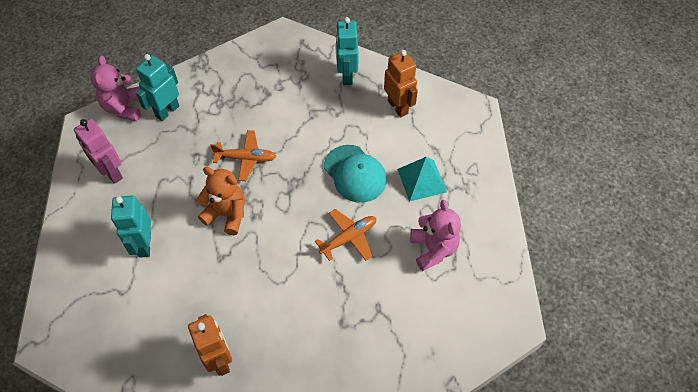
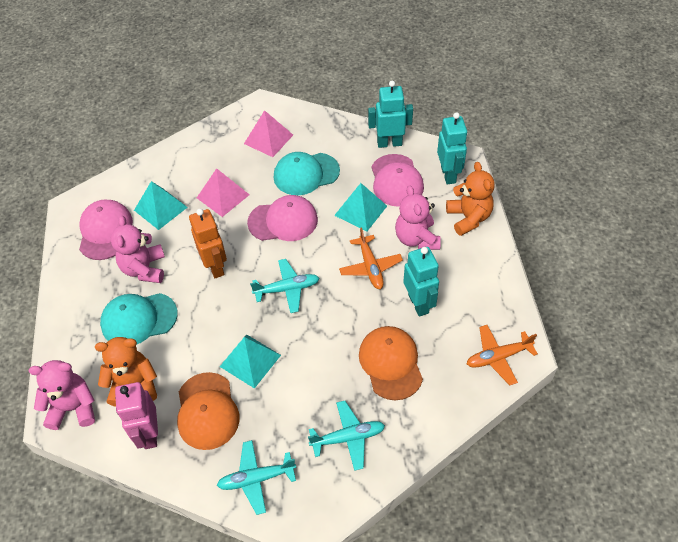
orange cap: none = 0 -> [177,372,239,450] [359,326,423,400] = 2
orange robot: [188,314,232,376] [384,50,418,117] = 2 -> [189,209,227,278] = 1
orange teddy bear: [196,167,245,235] = 1 -> [95,337,157,406] [446,162,495,236] = 2
pink cap: none = 0 -> [79,199,133,260] [247,195,318,241] [371,154,424,207] = 3
pink pyramid: none = 0 -> [197,168,250,217] [244,110,293,157] = 2
pink teddy bear: [90,56,141,121] [410,200,461,271] = 2 -> [28,360,95,430] [111,216,165,283] [395,186,441,250] = 3
turquoise cap: [324,145,387,203] = 1 -> [100,293,178,344] [274,152,340,195] = 2
turquoise plane: none = 0 -> [217,440,296,515] [250,259,319,313] [308,401,385,471] = 3
turquoise pyramid: [397,157,447,202] = 1 -> [134,181,188,230] [220,335,281,389] [334,183,387,232] = 3

